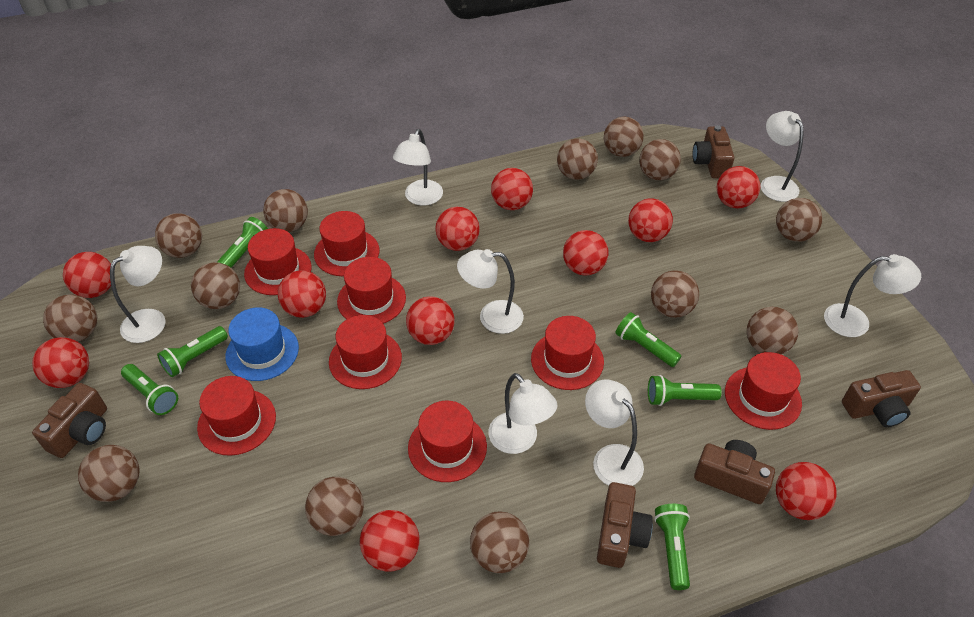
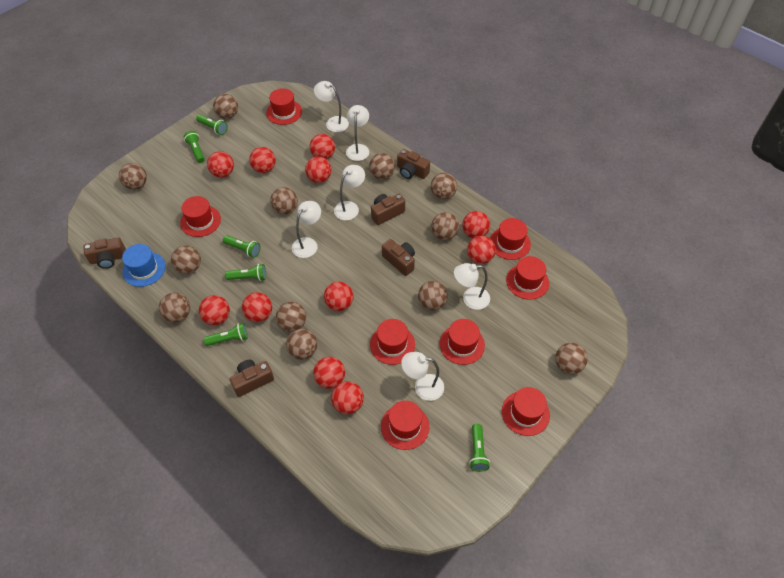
brown ball: [43,295,97,342] [78,445,140,502] [155,213,202,258] [191,262,240,309] [263,189,308,232] [305,477,364,536] [470,511,529,573] [557,138,598,180] [604,117,644,157] [639,139,681,180] [651,270,699,318] [746,307,798,354] [776,198,822,242] = 13 -> [119,163,147,190] [159,293,190,323] [171,245,201,274] [213,94,238,119] [270,187,298,214] [276,302,306,332] [286,329,317,360] [369,153,395,179] [418,281,448,310] [431,173,457,200] [431,212,459,240] [555,343,588,374] = 12
white lamp: [110,246,166,343] [393,129,443,206] [457,249,524,334] [488,373,557,454] [585,379,644,486] [761,111,804,202] [824,254,921,337] = 7 -> [292,201,321,258] [314,81,349,132] [334,165,365,220] [346,105,369,161] [401,352,444,401] [454,263,490,310] = 6

